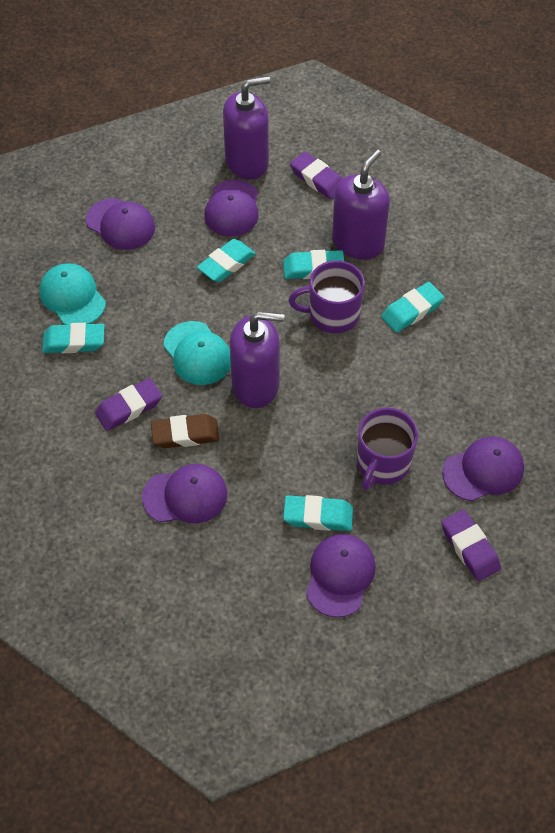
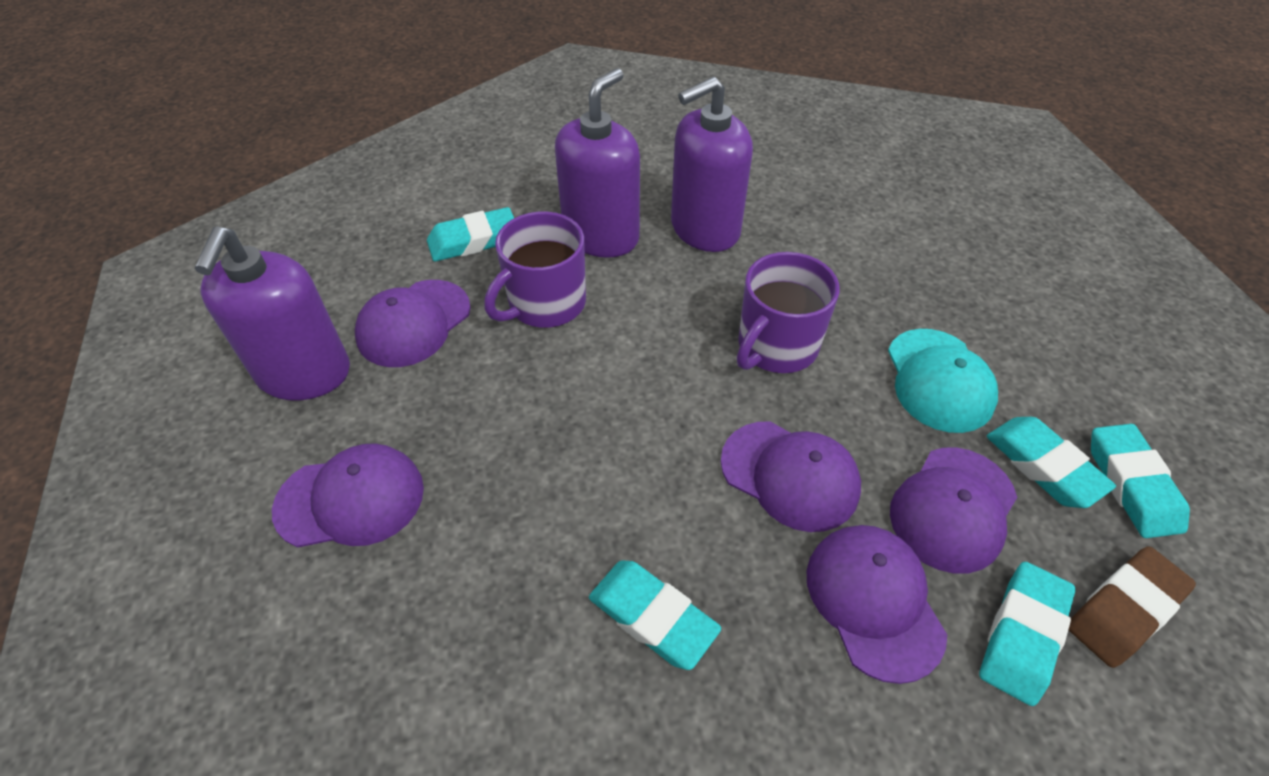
purple eraser: [95,378,162,431] [290,152,342,200] [441,510,501,581] = 3 -> none = 0
turquoise cap: [39,263,106,325] [163,321,231,385] = 2 -> [888,329,998,433] = 1

